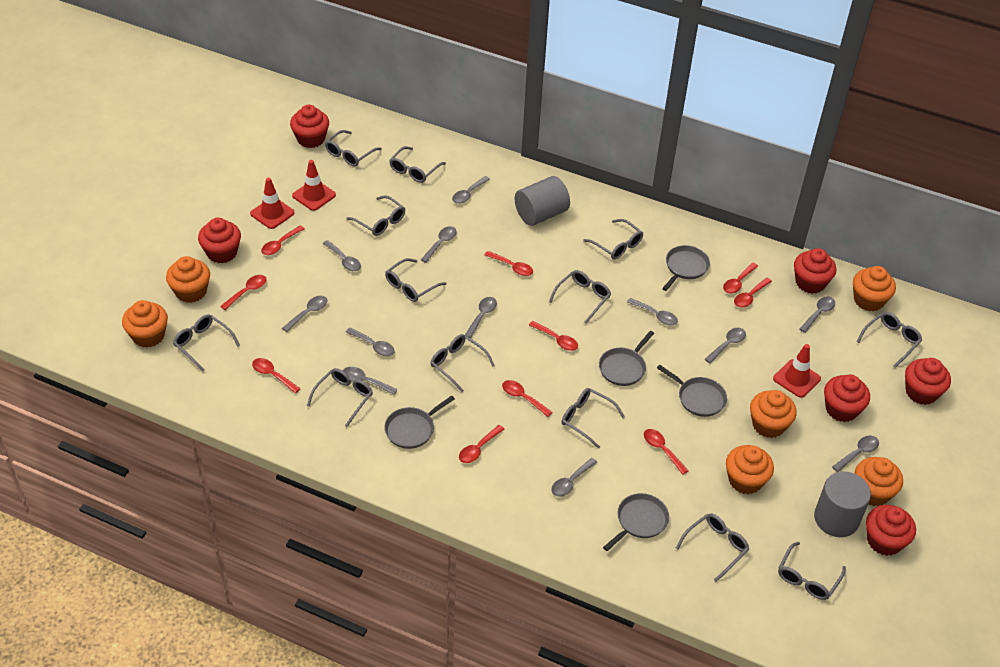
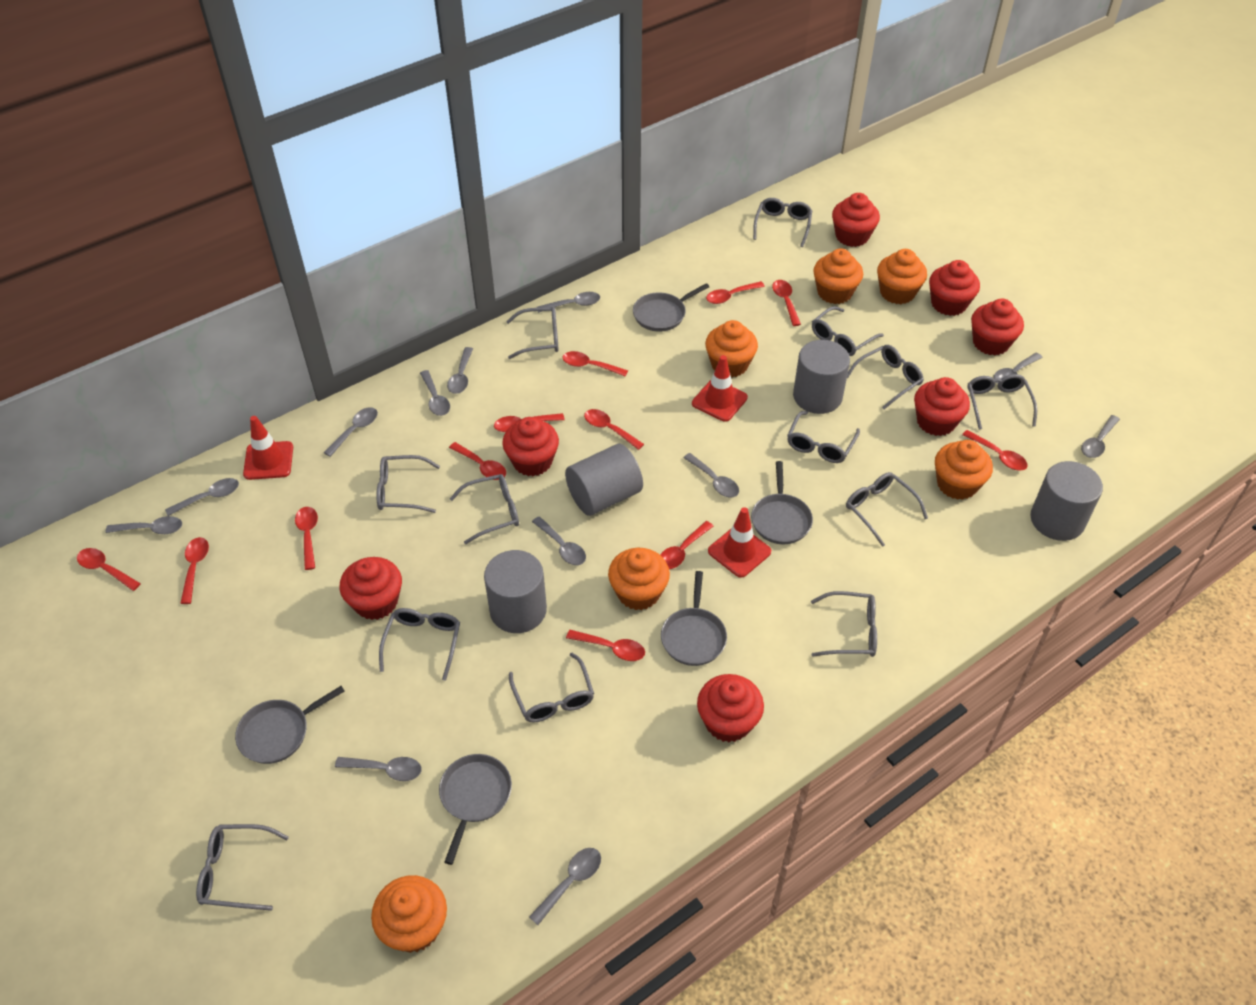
grey cylinder: [515,176,570,226] [814,471,871,537] = 2 -> [484,550,547,633] [565,444,643,516] [793,340,850,414] [1030,461,1103,541] = 4
red cupcake: [198,218,241,263] [290,105,329,148] [794,248,836,294] [824,375,870,422] [866,505,916,556] [905,358,951,405] = 6 -> [339,557,402,620] [502,417,559,476] [697,674,764,742] [832,193,880,247] [914,377,970,436] [929,260,980,316] [971,299,1024,356] = 7
red spoon: [220,275,267,310] [252,358,301,393] [261,225,305,255] [459,425,504,463] [485,251,533,276] [502,380,553,417] [529,321,578,351] [644,429,689,475] [723,263,758,294] [734,278,772,307] = 10 -> [77,548,141,591] [180,537,209,604] [295,507,318,570] [449,442,506,480] [494,413,565,432] [562,351,628,377] [566,630,645,661] [584,409,644,450] [660,521,713,569] [706,281,765,304] [772,280,801,326] [962,430,1027,471] = 12

